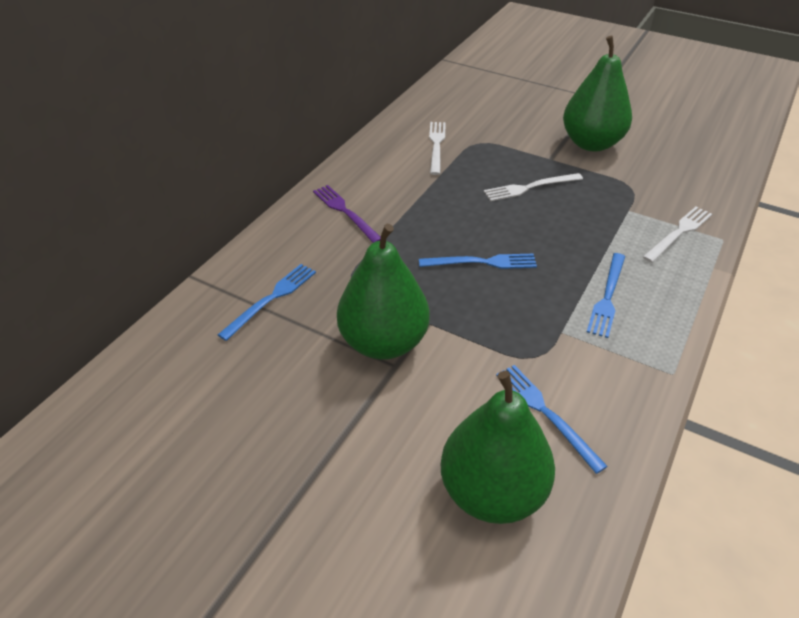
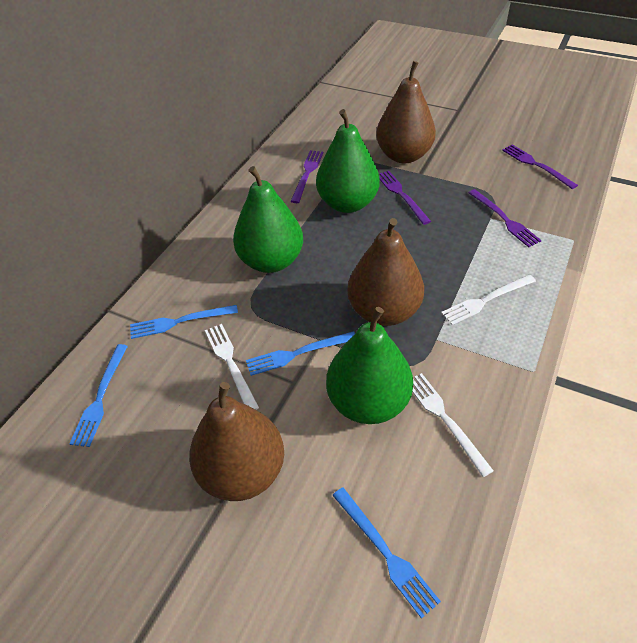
brown pear: none = 0 -> [189,382,284,501] [347,218,424,326] [376,61,436,163] = 3
purple fork: [313,185,381,243] = 1 -> [290,150,323,203] [379,171,431,225] [468,189,542,247] [502,144,578,189] = 4

